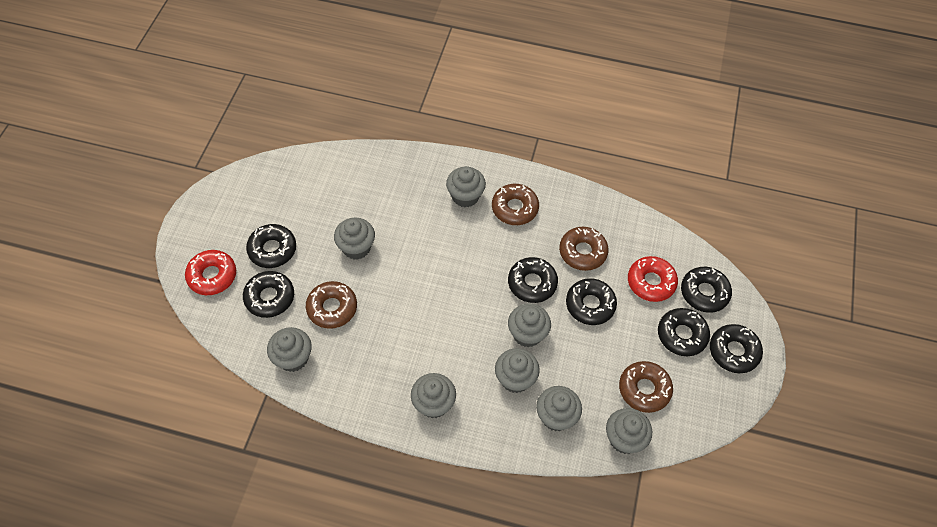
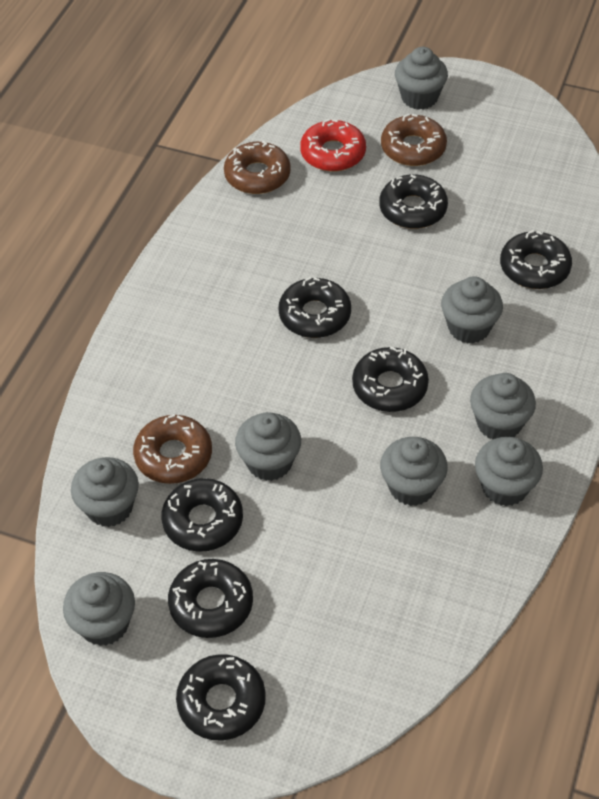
brown donut: [306,281,357,329] [492,184,539,225] [559,227,609,271] [619,361,673,413] = 4 -> [133,414,212,484] [224,141,291,194] [381,114,447,166] = 3
red donut: [185,250,236,295] [628,256,678,302] = 2 -> [300,119,366,172] = 1

